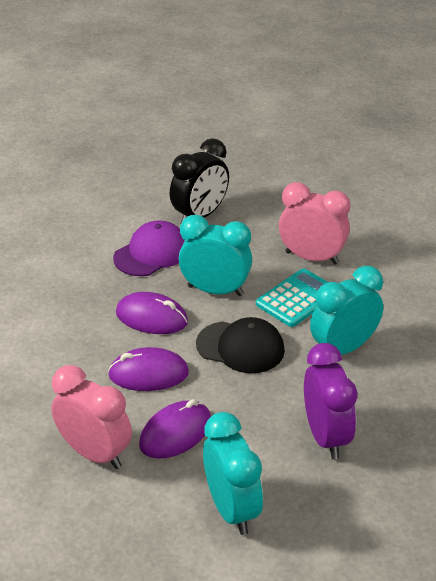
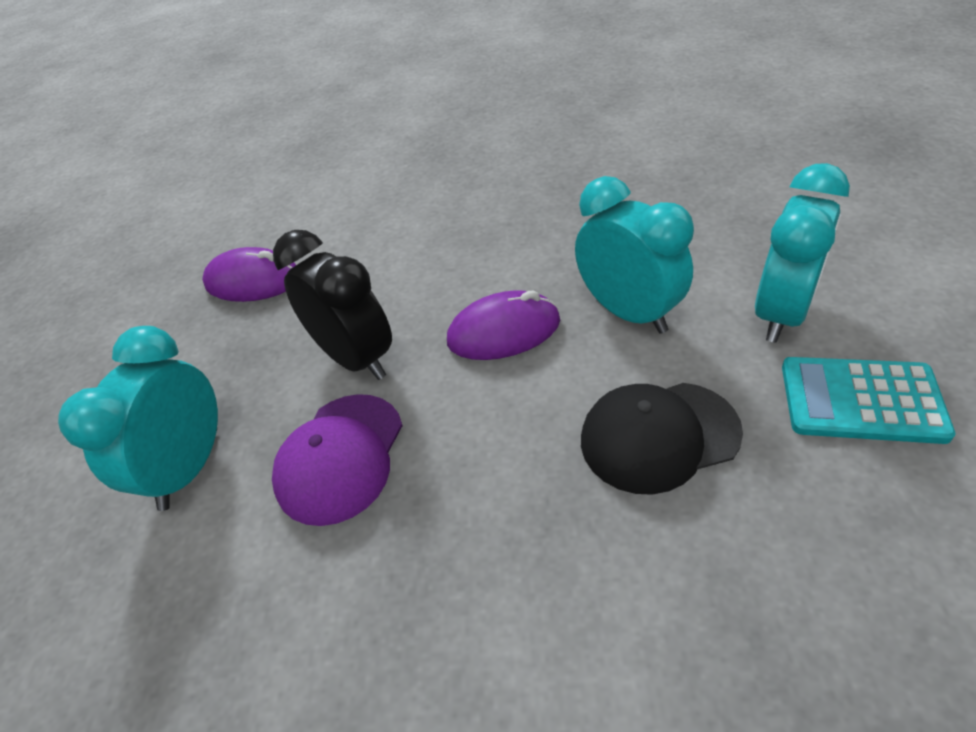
pink clock: [51,365,132,469] [279,182,350,264] = 2 -> none = 0
purple clock: [304,343,357,460] = 1 -> none = 0
purple mouse: [108,347,189,391] [116,292,188,334] [139,399,211,459] = 3 -> [202,247,296,302] [447,290,560,360] = 2

